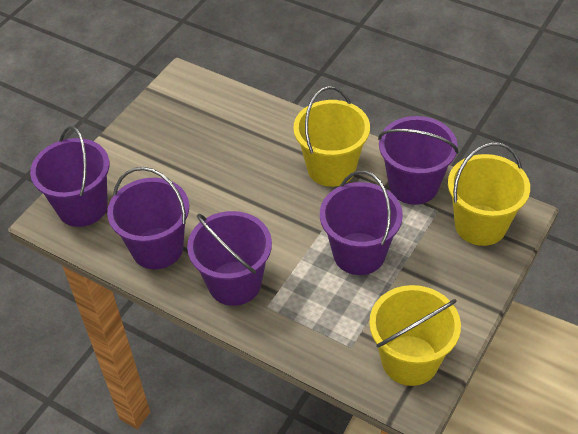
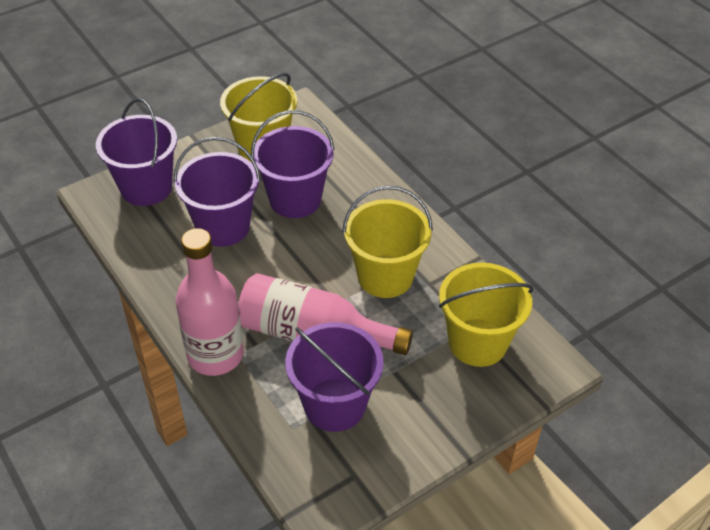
pink bottle: none = 0 -> [176,228,244,376] [238,273,413,355] = 2
purple bucket: [30,126,109,227] [107,167,189,269] [187,211,272,306] [320,170,403,275] [378,116,459,205] = 5 -> [96,98,177,206] [174,137,261,247] [251,110,335,218] [285,322,384,432] = 4

